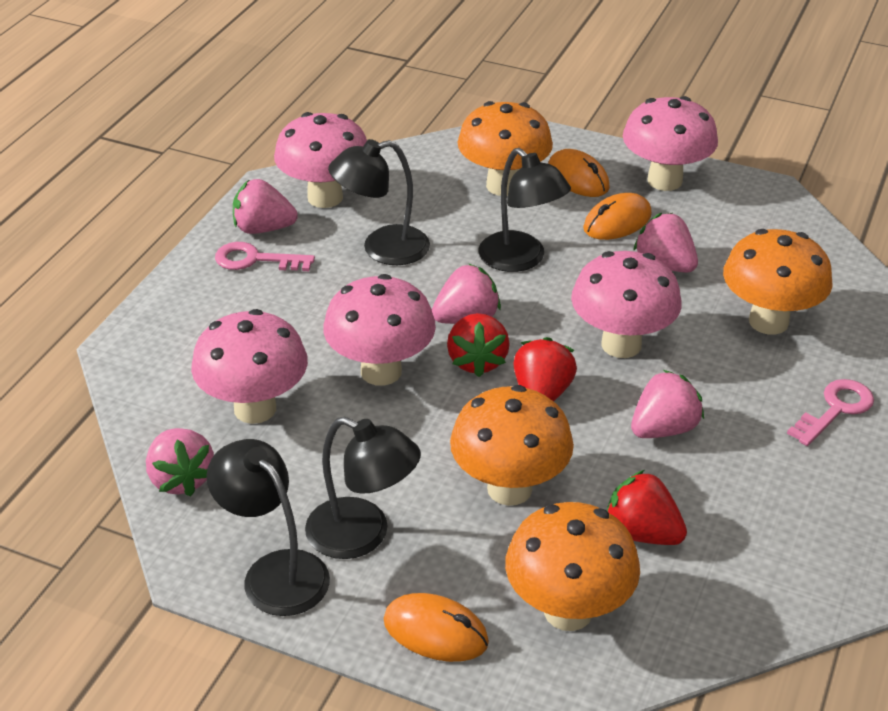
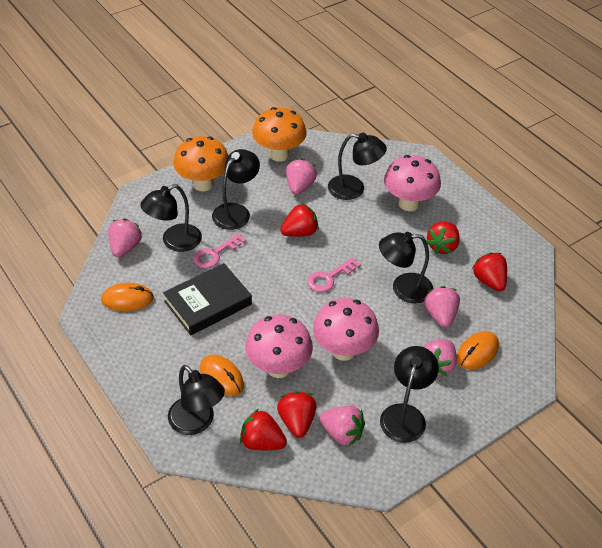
black book: none = 0 -> [163,263,252,335] = 1
black lamp: [207,439,330,616] [305,417,421,559] [328,139,430,265] [478,148,571,272] = 4 -> [140,184,202,252] [168,365,225,435] [212,149,260,230] [328,133,387,200] [379,232,433,303] [380,346,439,443] = 6
orange mushroom: [450,385,574,506] [457,101,553,196] [505,502,640,631] [723,229,833,335] = 4 -> [173,136,229,192] [252,107,307,162] = 2
pink mushroom: [191,309,308,424] [274,112,367,208] [323,274,436,386] [571,251,682,358] [623,96,718,191] = 5 -> [245,315,313,378] [313,298,379,361] [384,155,441,211] = 3
red strawberry: [447,313,510,377] [513,337,577,401] [607,470,687,545] = 3 -> [240,409,287,450] [277,391,316,438] [280,203,319,237] [426,222,460,254] [472,252,507,292] = 5

